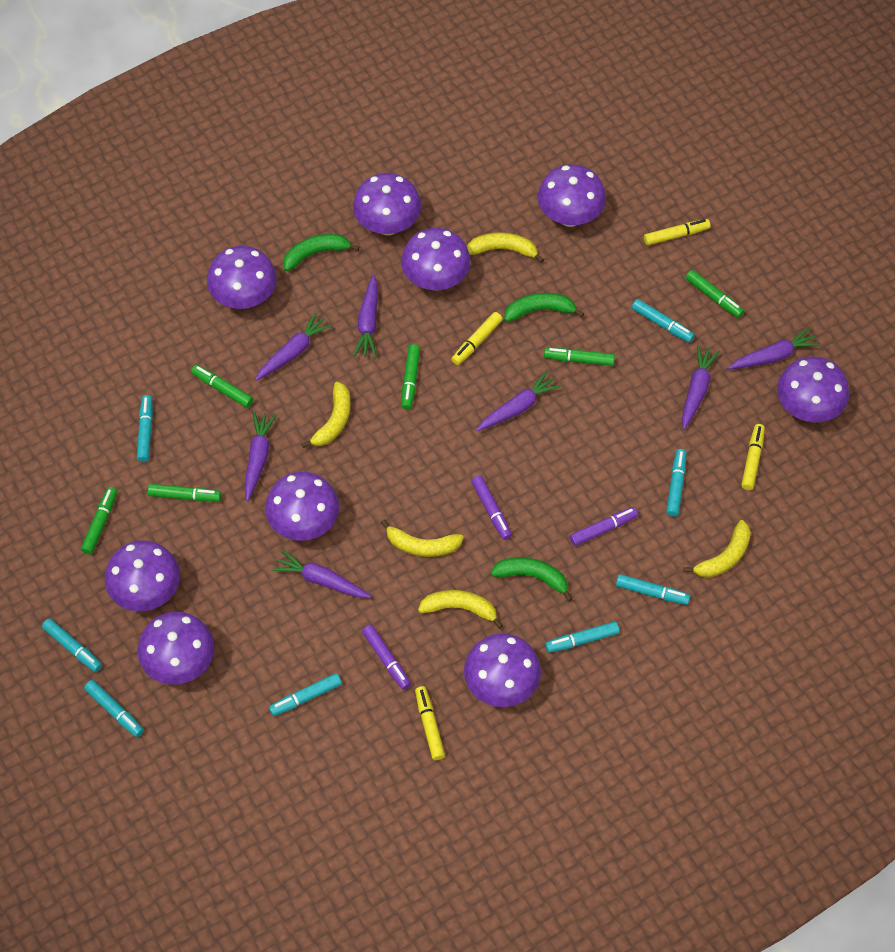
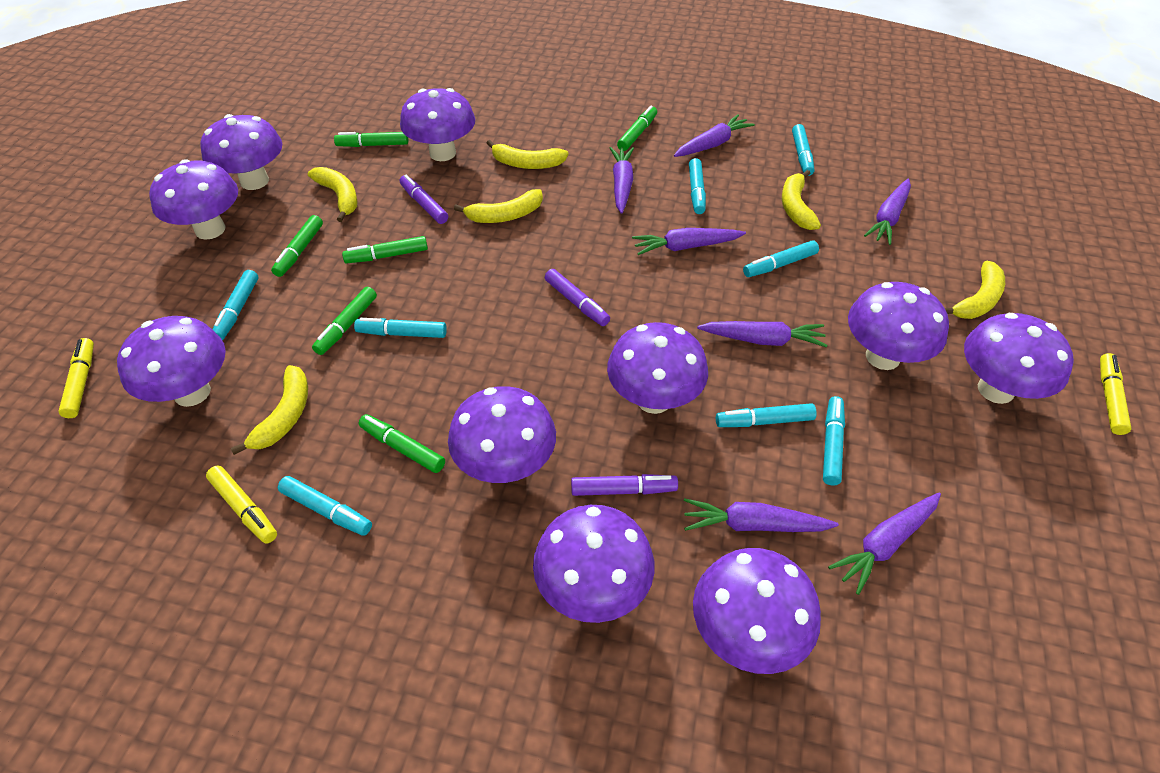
green banana: [283,234,359,271] [491,557,573,602] [504,293,584,322] = 3 -> none = 0
purple mushroom: [105,540,180,611] [138,612,215,685] [207,246,277,309] [265,472,339,541] [353,173,421,235] [401,228,471,291] [464,633,541,707] [538,164,606,227] [777,356,849,422] = 9 -> [117,316,226,407] [149,159,238,240] [200,114,282,190] [400,88,475,161] [448,386,556,483] [533,505,654,623] [607,322,708,414] [693,548,821,674] [848,282,949,370] [964,313,1074,404] = 10
yellow banana: [301,382,350,448] [380,519,464,557] [418,590,503,629] [467,232,544,263] [683,520,751,578] = 5 -> [231,365,308,455] [308,167,358,222] [454,189,543,223] [486,140,568,169] [782,170,821,230] [945,261,1005,319] = 6
yellow marker: [415,686,445,760] [451,312,503,365] [644,219,711,245] [741,424,765,490] = 4 -> [58,338,94,418] [206,465,277,544] [1100,353,1132,435] = 3

